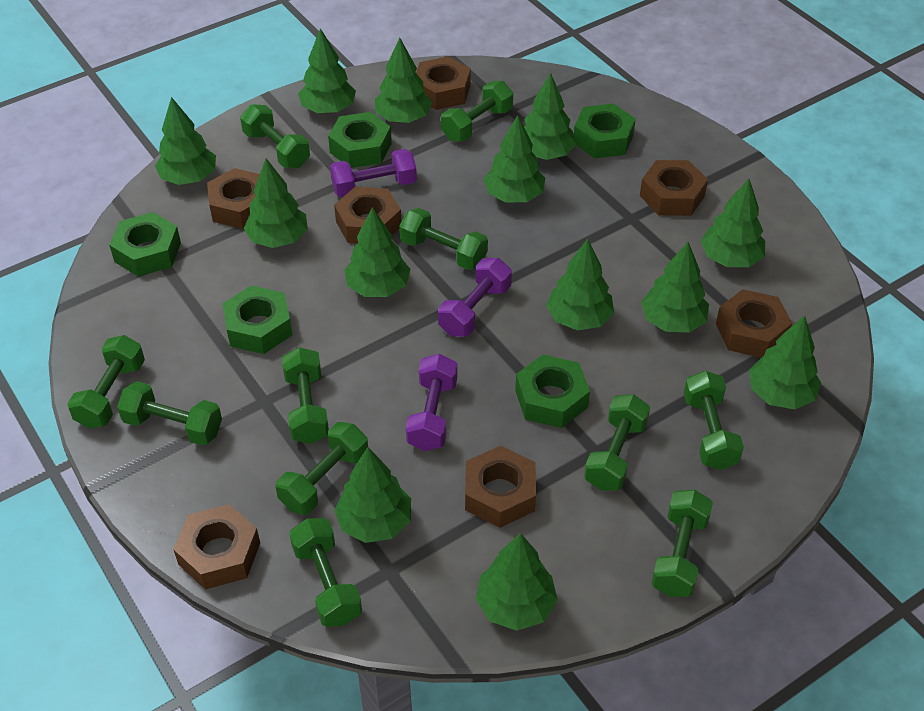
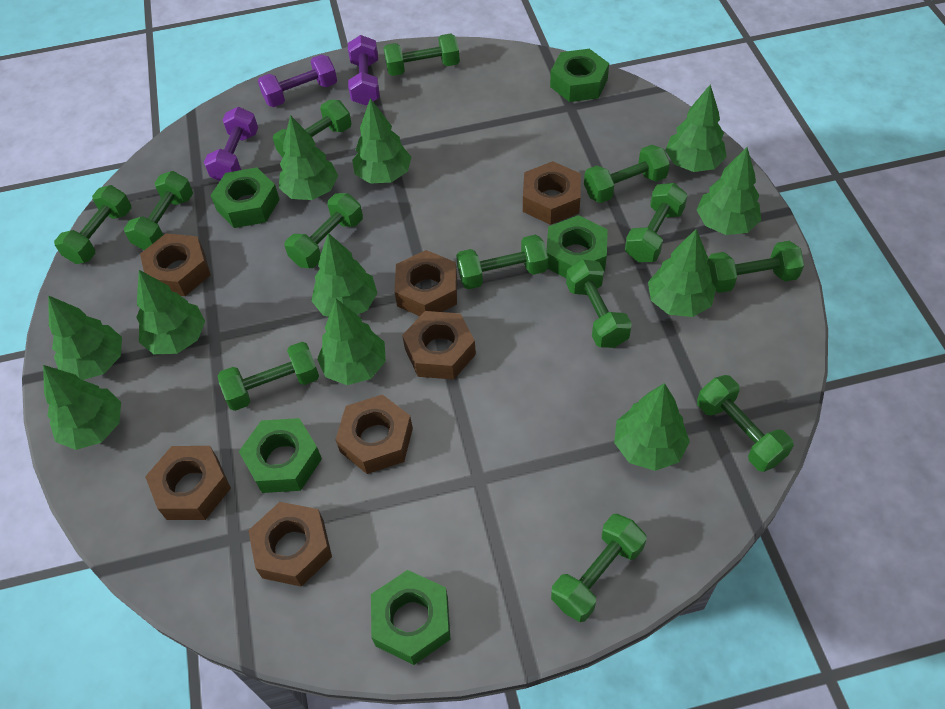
green dumbbell: [67,335,145,429] [117,381,222,445] [240,104,310,168] [275,422,368,515] [282,347,329,444] [289,518,362,627] [399,208,488,270] [441,81,513,141] [584,394,650,491] [651,489,713,597] [684,371,744,470] = 11 -> [54,185,131,264] [124,171,193,250] [218,342,319,411] [273,100,352,158] [285,193,363,268] [383,33,460,76] [456,235,548,289] [551,514,647,622] [566,259,632,348] [584,145,670,203] [625,183,688,262] [697,375,794,472] [707,241,804,293] = 13
green tree: [155,97,216,185] [244,158,308,248] [298,28,356,113] [335,447,411,543] [344,207,411,297] [375,38,432,123] [476,533,558,631] [484,115,545,203] [524,73,577,160] [546,239,614,331] [641,242,709,333] [701,178,765,267] [749,316,821,409] = 13 -> [43,365,121,450] [48,295,122,380] [136,270,205,354] [279,115,338,200] [312,233,377,317] [317,299,386,385] [352,98,411,184] [614,383,690,471] [648,229,716,317] [665,84,727,172] [697,147,761,235] = 11

